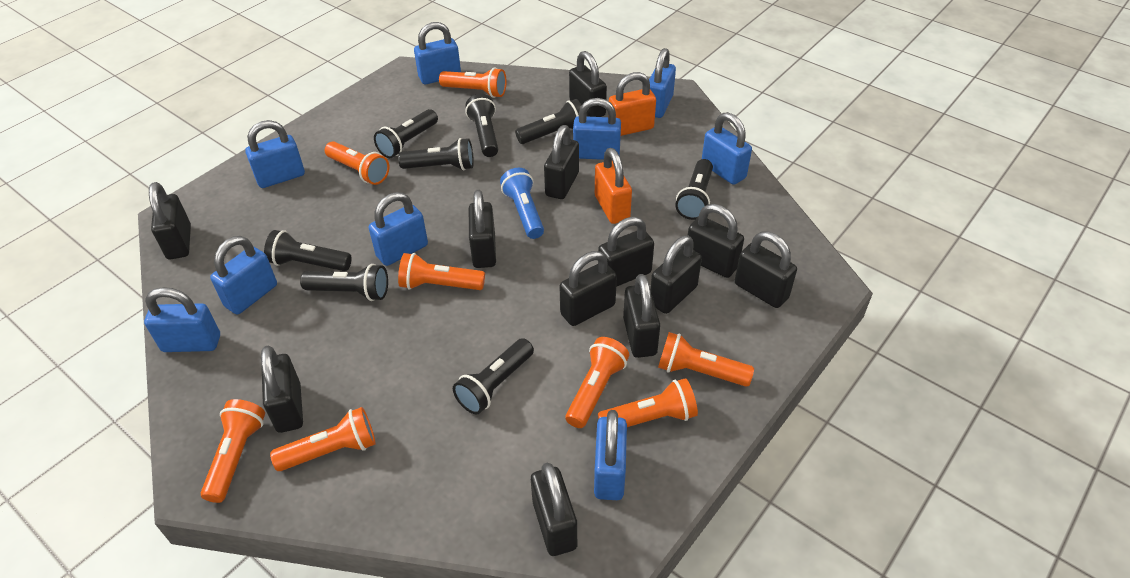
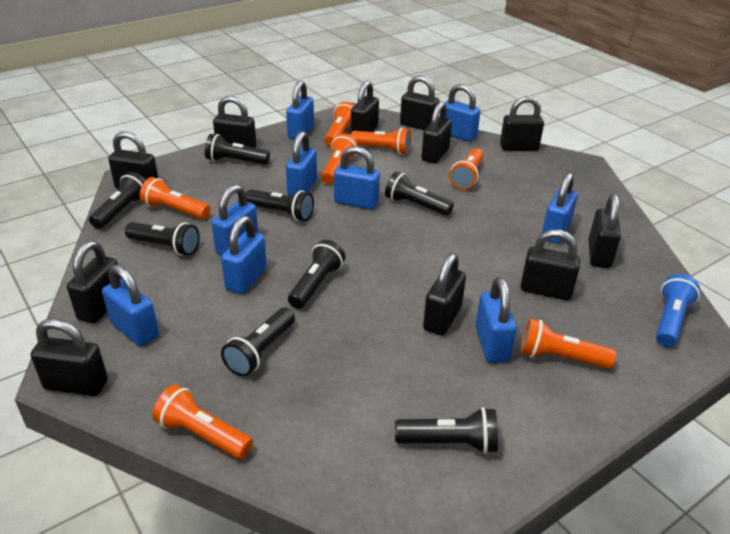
black padlock: [149,182,191,259] [261,346,303,433] [469,190,496,268] [531,463,577,556] [544,125,579,199] [559,251,617,326] [569,51,607,117] [598,217,654,287] [623,274,660,358] [650,235,702,314] [688,204,744,278] [735,232,797,308] = 12 -> [31,319,108,396] [67,241,121,323] [108,131,158,189] [213,96,256,148] [351,80,379,132] [400,76,440,130] [421,101,452,163] [423,253,466,336] [500,96,544,151] [520,229,580,300] [588,194,621,268] = 11
orange flashlight: [201,399,265,503] [270,407,376,471] [325,141,389,185] [398,253,485,290] [439,68,507,98] [565,337,629,428] [598,378,698,427] [658,332,754,387] = 8 -> [140,177,210,219] [152,385,253,459] [321,133,358,184] [324,102,355,147] [351,128,411,155] [449,148,484,189] [521,319,616,369] = 7
orange padlock: [595,148,632,224] [609,72,656,136] = 2 -> none = 0

